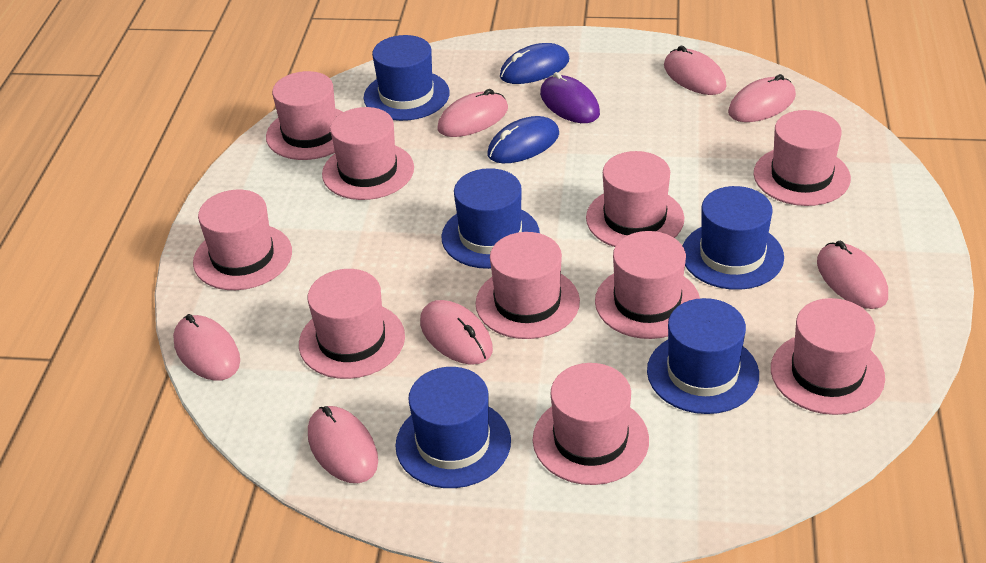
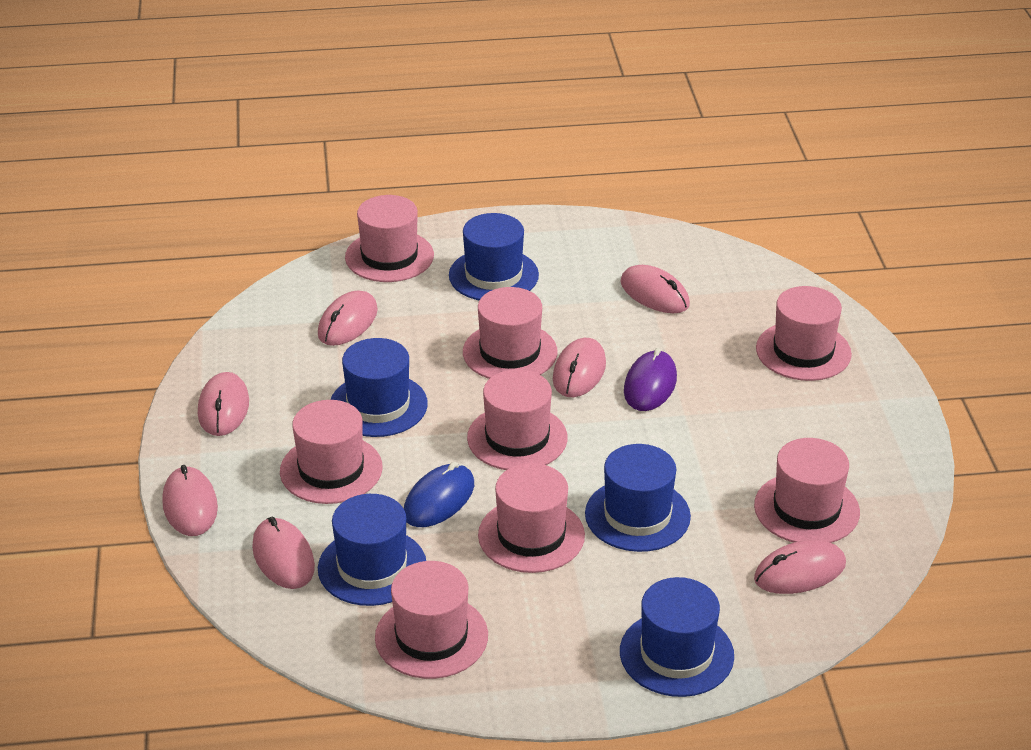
blue mouse: [488,116,559,163] [500,43,569,84] = 2 -> [404,462,474,527] = 1
pink hat: [193,189,292,290] [266,71,343,160] [299,269,405,379] [322,107,414,200] [475,232,580,339] [533,363,649,485] [586,151,684,247] [595,231,700,339] [754,110,851,206] [771,298,885,415] = 10 -> [280,400,383,504] [345,195,434,282] [375,561,488,679] [463,287,558,379] [467,369,568,470] [478,463,585,573] [754,438,860,543] [756,286,852,381] = 8

